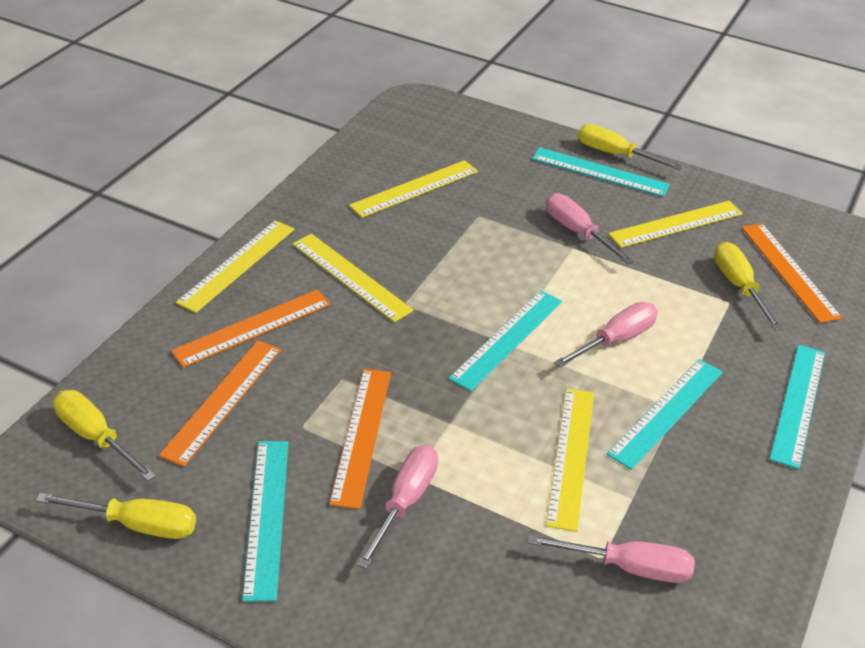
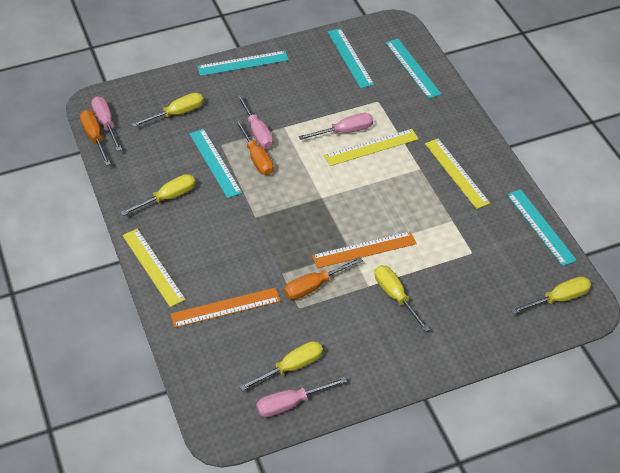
orange ruler: [159,340,281,467] [171,290,331,368] [329,369,391,509] [742,223,842,323] = 4 -> [171,288,281,328] [312,231,417,268] = 2
orange screwdriver: none = 0 -> [80,110,111,166] [235,120,274,175] [284,257,363,300] = 3
yellow ruler: [176,220,294,313] [292,234,414,322] [349,160,478,218] [546,388,594,532] [608,201,743,248] = 5 -> [122,229,186,307] [324,129,419,166] [425,139,490,209] = 3
yellow screwdriver: [36,493,196,539] [53,390,156,481] [578,124,682,170] [714,242,783,331] = 4 -> [120,174,196,216] [132,93,204,127] [239,341,323,391] [375,265,430,332] [511,277,591,314] = 5

